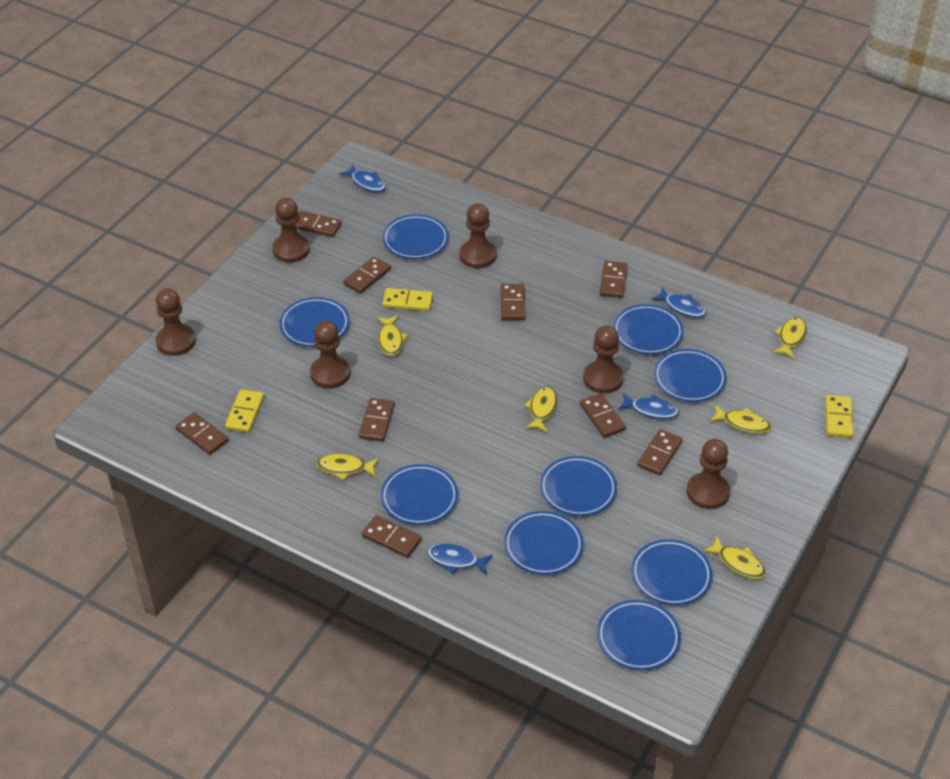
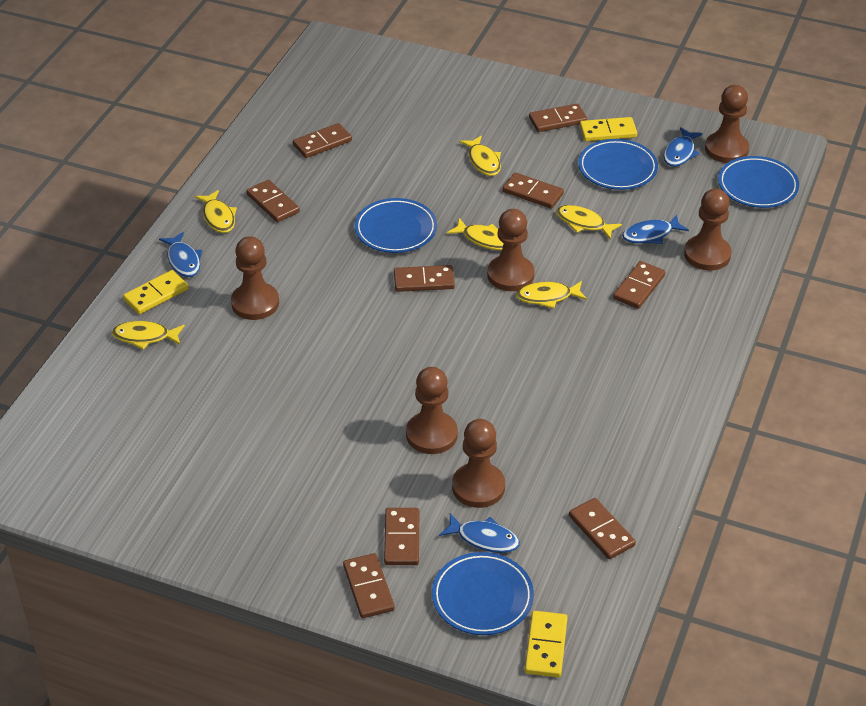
blue plate: [279,297,350,347] [381,464,458,525] [382,214,449,259] [504,511,584,575] [540,456,617,516] [597,600,681,670] [613,304,684,355] [631,539,713,606] [654,349,727,402] = 9 -> [355,198,437,253] [432,552,534,635] [579,139,658,190] [718,156,799,208] = 4

